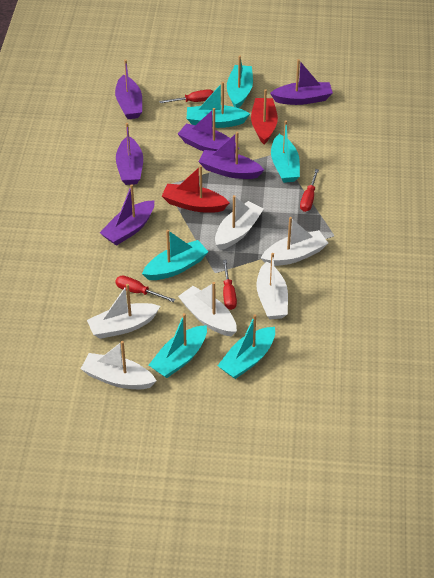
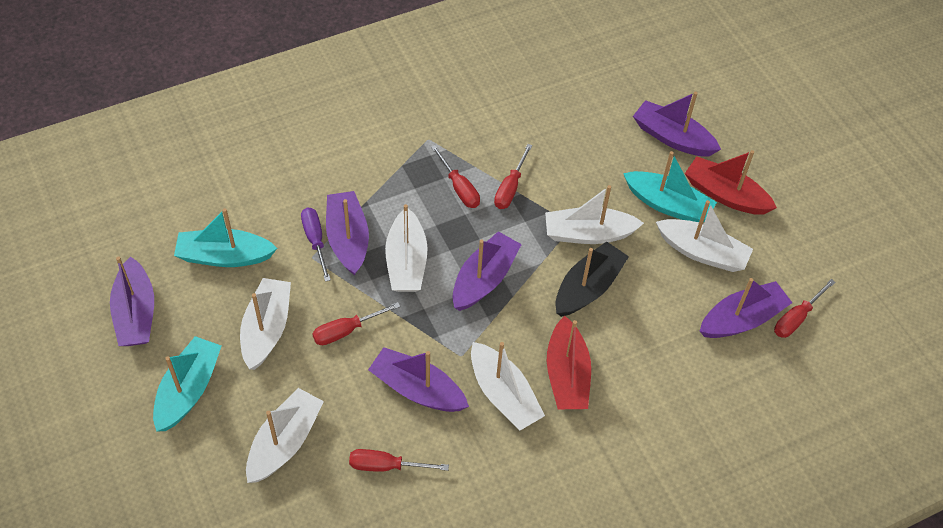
black boat: none = 0 -> [556,241,629,317] = 1
purple screwdriver: none = 0 -> [301,207,331,282] = 1
red screwdriver: [115,275,175,302] [159,89,214,103] [223,260,237,310] [300,169,319,212] = 4 -> [312,302,400,345] [349,449,449,472] [431,145,480,208] [494,144,532,209] [774,279,836,338] = 5
turquoise boat: [142,230,208,280] [149,313,207,378] [186,82,250,128] [217,314,275,379] [227,56,253,108] [271,121,300,183] = 6 -> [153,336,221,431] [174,208,277,267] [623,151,717,222] = 3

